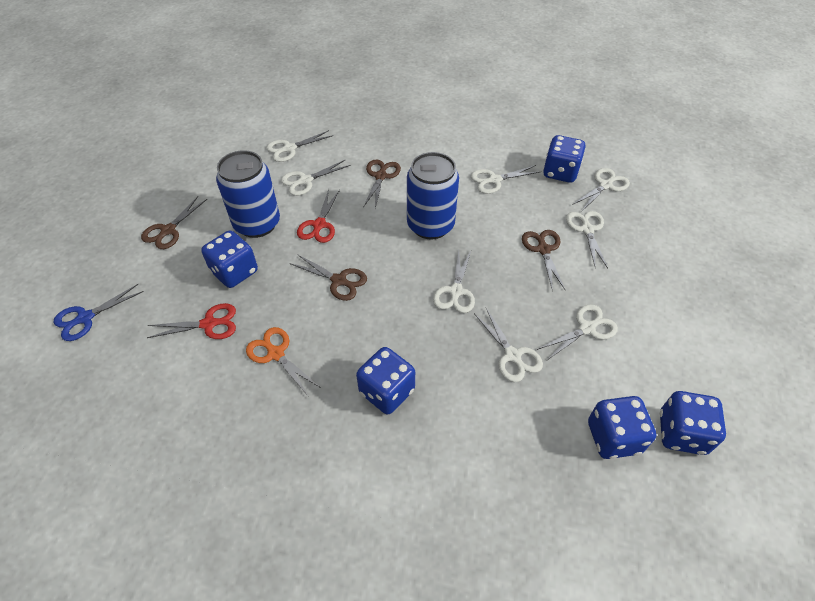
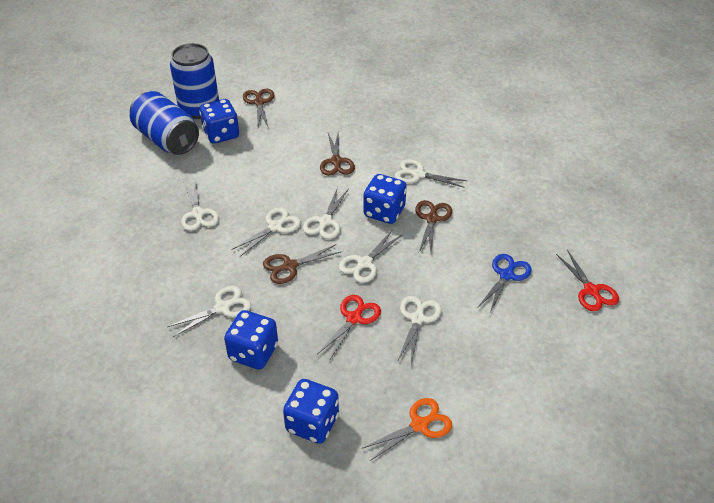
blue dice: [201,231,258,288] [356,347,415,414] [543,135,585,183] [588,396,656,459] [660,391,726,455] = 5 -> [199,99,239,144] [224,310,278,370] [283,379,339,444] [363,174,407,224] = 4
white scissors: [267,130,334,162] [281,160,351,196] [433,250,475,313] [471,165,541,194] [474,308,543,382] [537,304,618,361] [566,211,608,268] [572,168,630,211] = 8 -> [167,286,251,337] [181,181,219,231] [231,208,301,257] [303,187,348,239] [339,231,402,283] [395,159,467,188] [397,296,442,365] = 7

